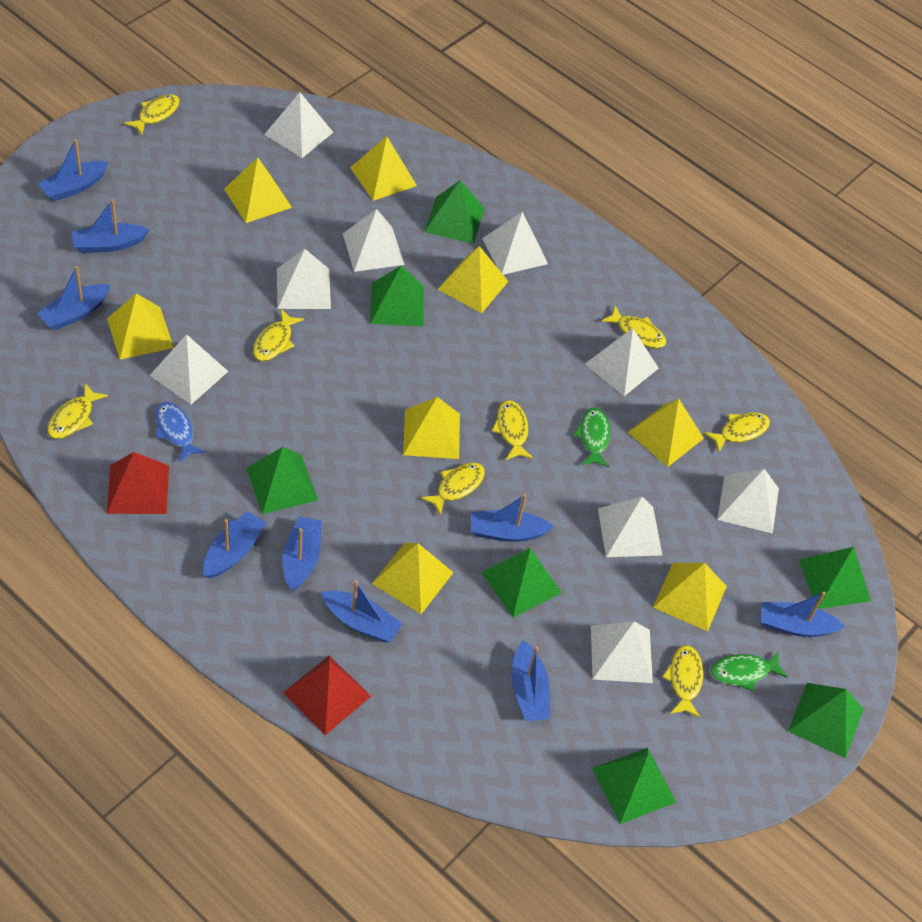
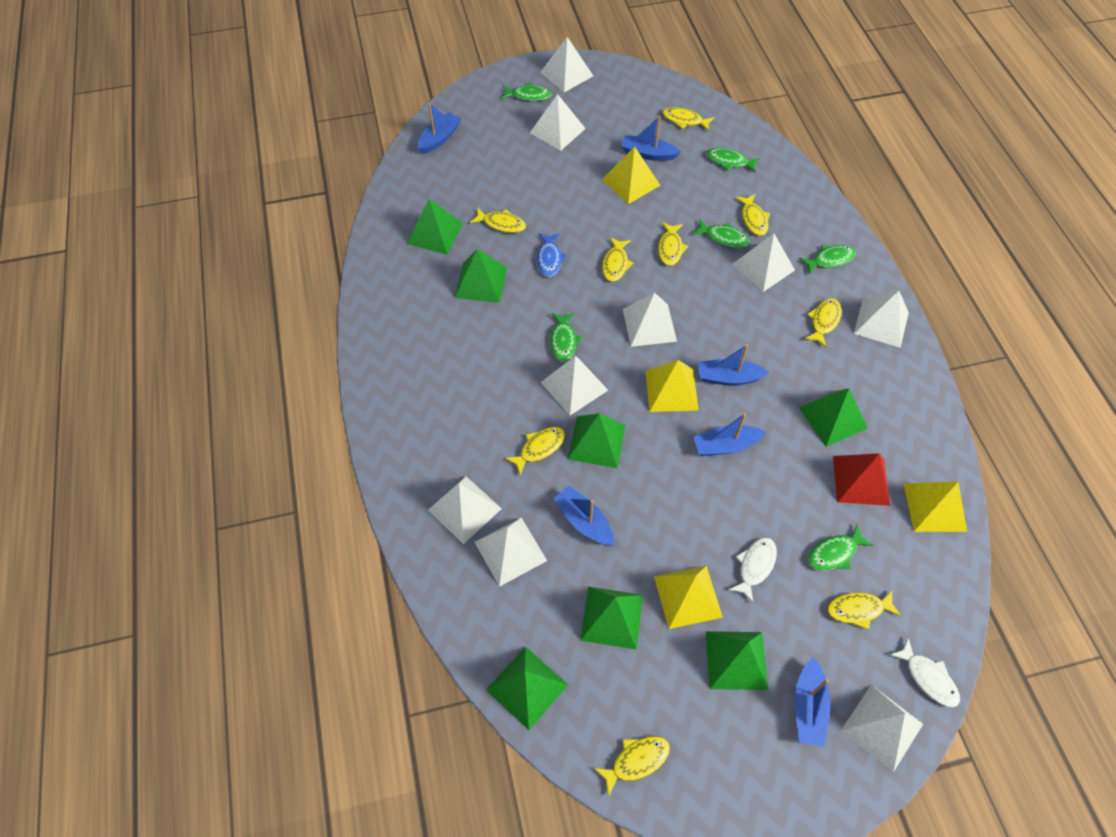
blue boat: [37,266,110,330] [38,139,109,201] [72,199,149,253] [203,511,266,579] [282,516,322,591] [321,580,402,642] [471,494,554,542] [512,640,550,721] [761,592,845,637] = 9 -> [417,103,461,154] [553,486,614,546] [621,116,681,161] [693,413,766,456] [698,344,769,386] [794,657,831,746] = 6
green fish: [573,408,610,468] [710,652,788,691] = 2 -> [501,83,552,101] [550,313,582,362] [692,219,750,248] [706,148,760,173] [799,245,856,274] [808,525,874,570] = 6
red pyramid: [107,452,169,514] [283,656,371,735] = 2 -> [833,453,890,506] = 1
white fish: none = 0 -> [729,537,777,603] [889,638,960,707] = 2
yellow fish: [47,383,108,439] [124,94,180,135] [253,309,304,362] [421,463,485,516] [492,400,533,460] [602,306,667,349] [662,645,703,718] [704,412,770,452] = 8 -> [470,208,526,233] [505,427,565,476] [594,736,670,797] [602,237,633,282] [658,222,688,266] [662,107,714,131] [735,194,770,236] [804,298,842,347] [827,590,901,630] = 9
yellow pyramid: [107,293,174,360] [224,157,292,223] [350,136,417,201] [372,543,454,614] [403,397,460,459] [438,246,509,313] [628,399,704,467] [653,563,727,632] = 8 -> [602,147,661,204] [646,360,699,412] [654,566,723,629] [904,481,967,532] = 4

